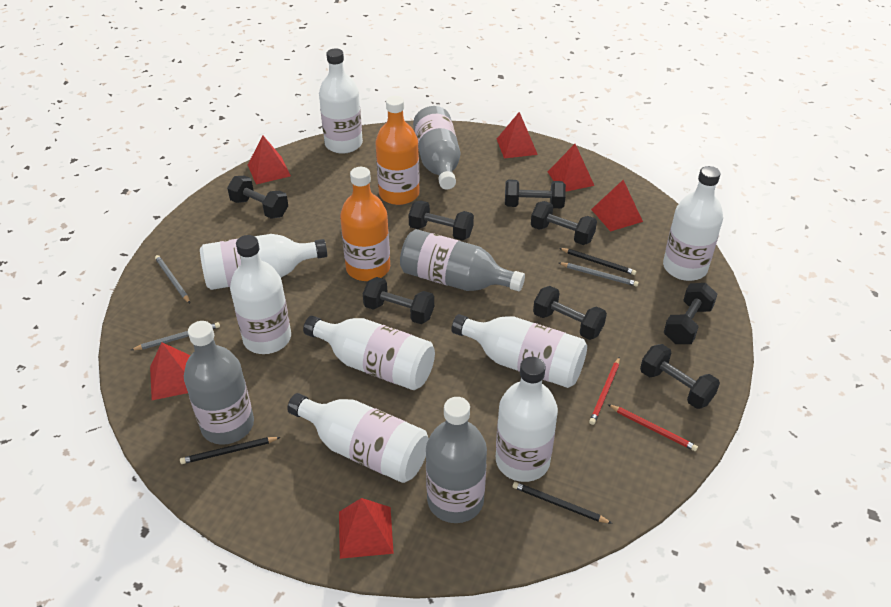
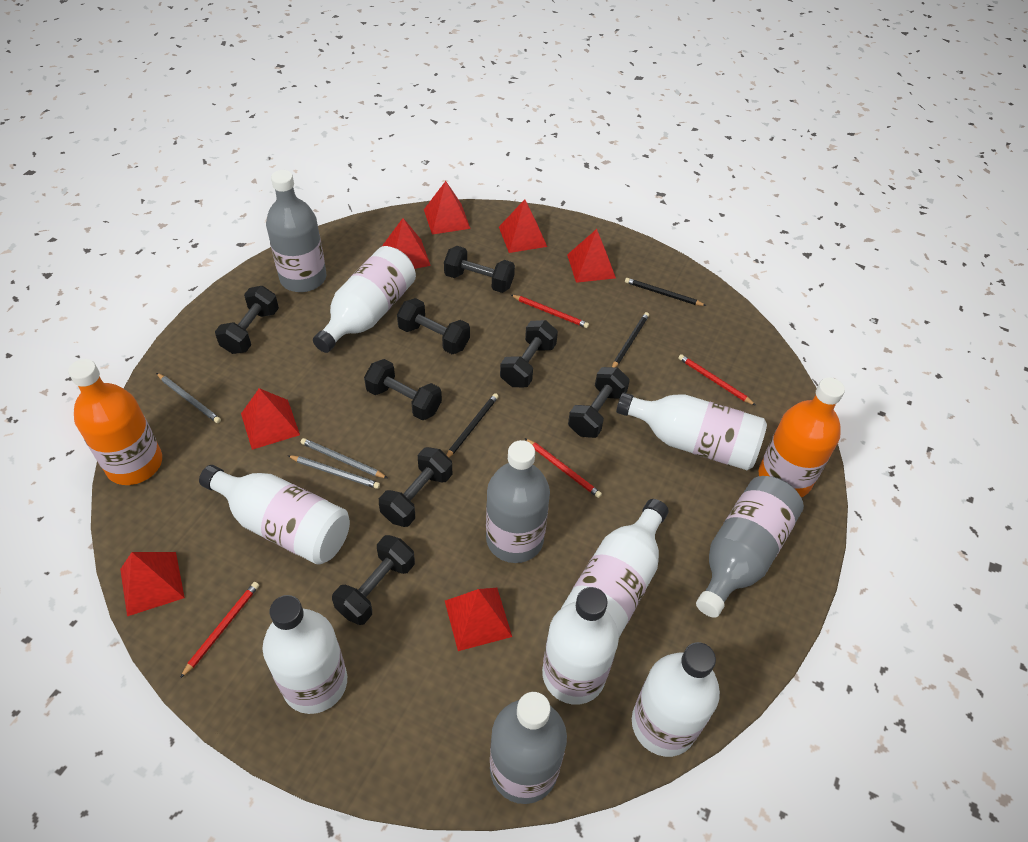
red pencil: [589,357,620,425] [608,404,698,451] = 2 -> [180,582,259,678] [511,295,589,328] [525,438,602,498] [678,354,756,406] = 4
red pyramid: [150,343,191,400] [248,136,291,185] [339,498,394,559] [497,112,538,158] [548,144,594,192] [591,180,643,232] = 6 -> [120,552,185,616] [241,388,300,450] [382,218,431,269] [424,181,471,235] [445,588,512,651] [499,199,547,253] [567,229,616,283] = 7
white bottle: [200,234,327,290] [230,235,291,354] [287,393,429,483] [303,316,435,390] [319,49,363,154] [451,314,587,388] [496,357,558,482] [663,166,723,281] = 8 -> [199,465,350,565] [263,595,347,714] [313,246,416,353] [542,587,619,705] [561,499,669,637] [616,392,767,470] [632,642,720,757] = 7

